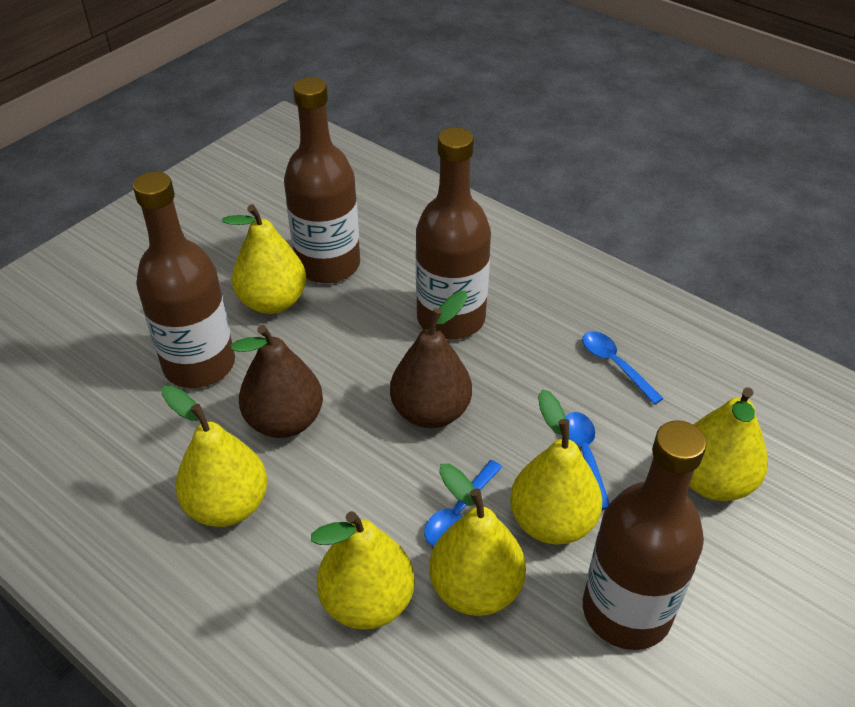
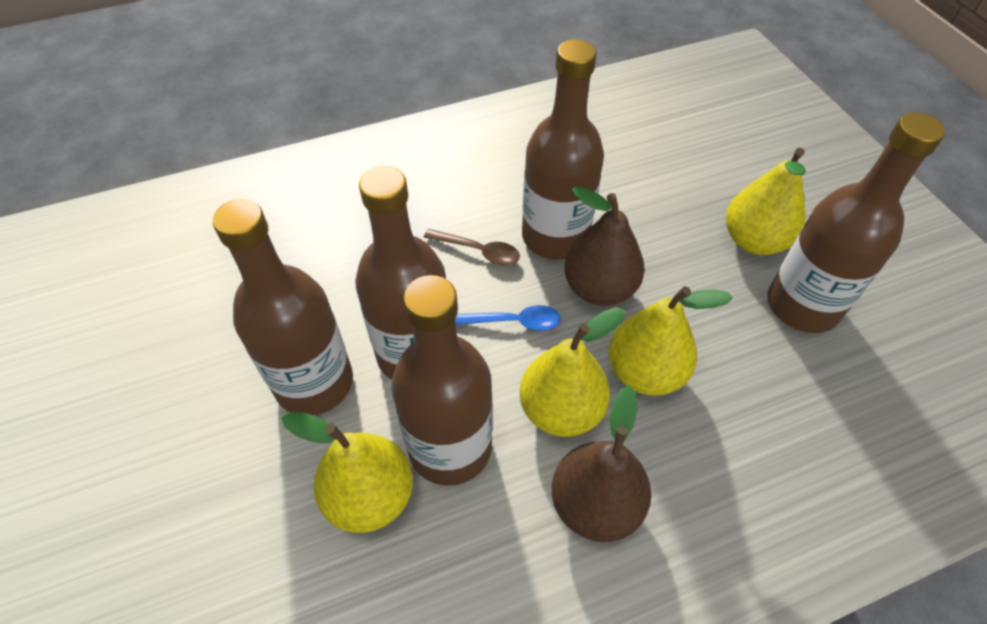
blue spoon: [424,460,502,546] [566,412,610,510] [582,331,664,405] = 3 -> [455,305,561,331] = 1
brown bottle: [133,171,235,388] [284,77,360,283] [416,127,491,339] [583,420,707,650] = 4 -> [213,199,353,416] [355,166,446,380] [391,275,493,486] [522,39,604,259] [767,112,945,333] = 5
brown spoon: none = 0 -> [424,229,520,265] = 1
yellow pear: [162,386,267,527] [222,204,306,314] [311,511,415,630] [429,464,526,616] [510,389,602,545] [689,387,768,501] = 6 -> [282,412,413,533] [519,307,625,437] [609,286,733,396] [726,148,806,255] = 4

